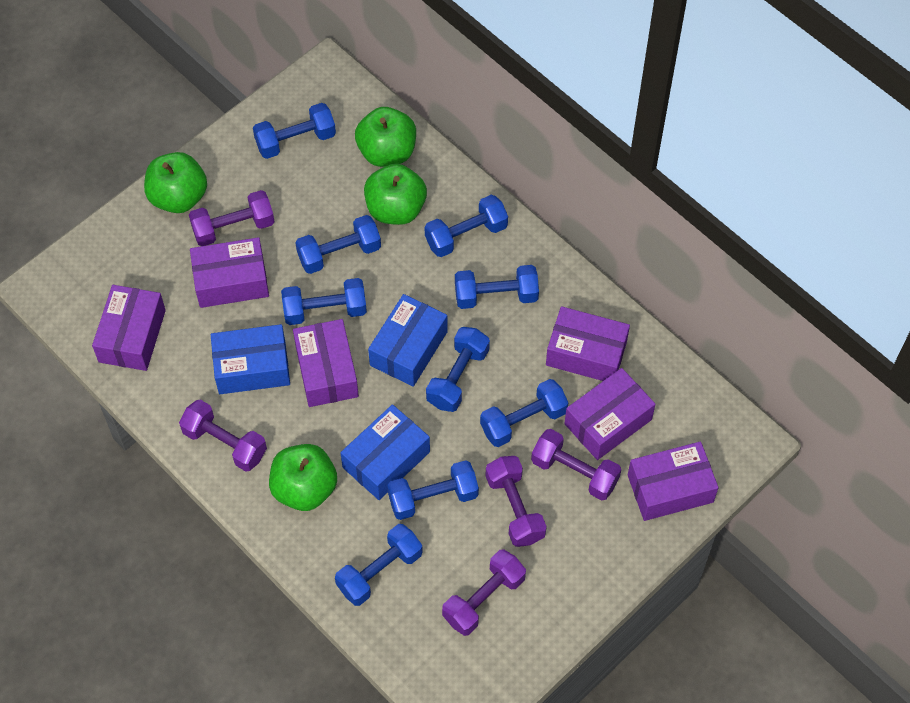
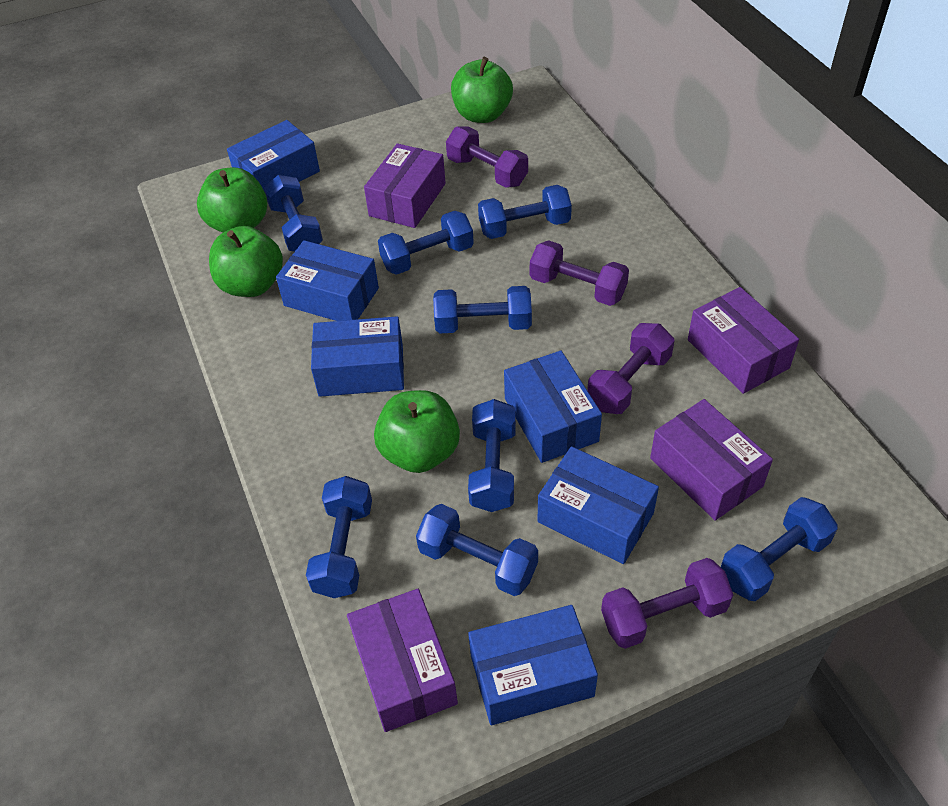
blue box: [211,324,290,394] [340,404,430,500] [368,294,448,387] = 3 -> [227,120,320,192] [276,240,379,321] [311,316,404,397] [468,605,598,725] [504,350,602,463] [538,446,659,564] = 6
blue dumbbell: [253,103,336,159] [281,278,367,325] [295,215,381,274] [335,524,423,606] [387,460,479,520] [425,195,508,257] [426,327,490,412] [455,265,539,309] [480,379,568,447] = 9 -> [264,175,323,251] [306,476,372,598] [378,211,474,275] [416,504,538,596] [433,286,532,333] [468,399,516,512] [478,185,572,239] [721,497,838,601] = 8
purple box: [92,285,166,371] [190,237,269,308] [293,319,359,407] [546,306,630,381] [564,368,656,460] [628,441,719,521] = 6 -> [347,589,458,732] [364,143,446,228] [650,399,773,521] [688,287,799,394] = 4
purple dumbbell: [179,400,267,472] [189,190,275,246] [442,549,526,636] [486,456,547,547] [531,429,621,501] = 5 -> [446,127,528,188] [530,240,629,306] [587,323,674,414] [601,558,733,649] = 4

